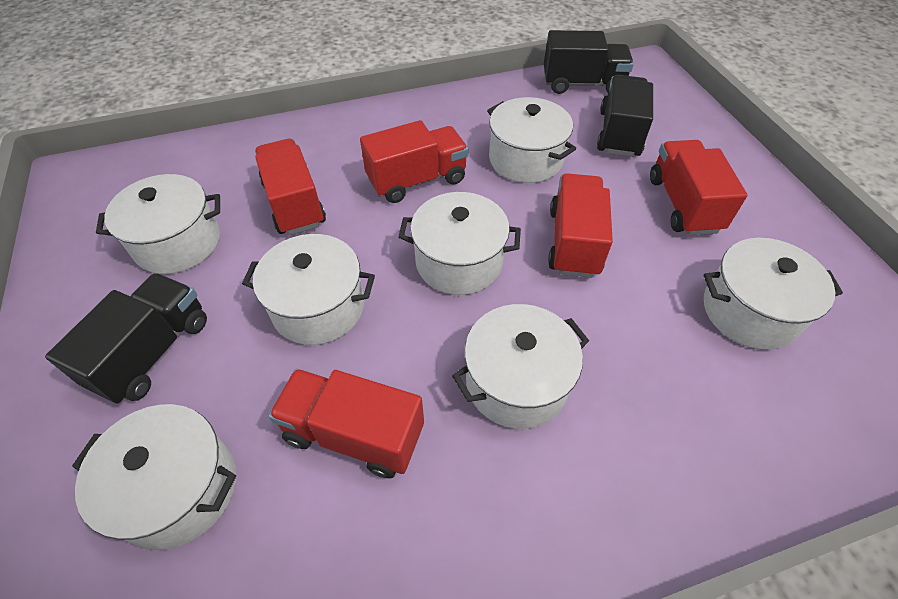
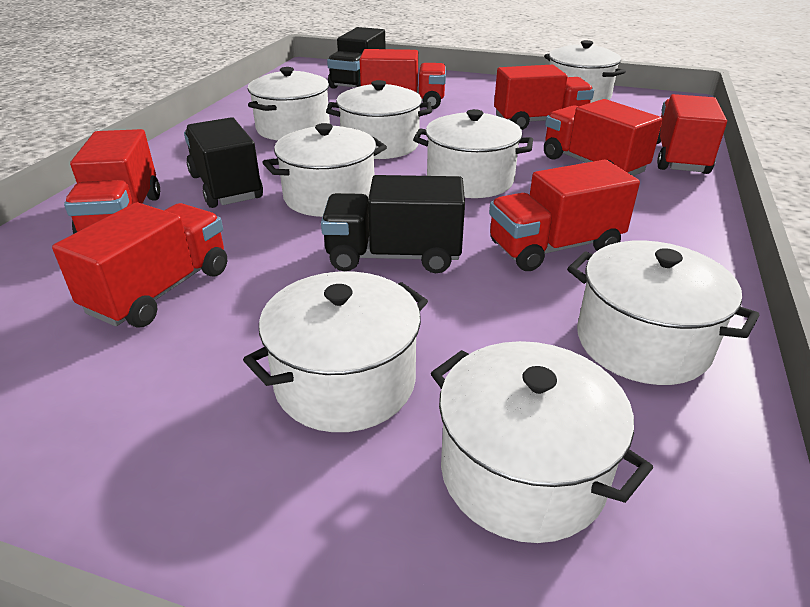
red truck: [255,139,326,235] [269,369,424,478] [360,120,469,203] [548,173,613,278] [650,140,747,235] = 5 -> [52,202,227,327] [64,129,160,234] [360,49,446,109] [489,160,640,271] [494,65,594,130] [544,99,663,176] [657,94,727,174] = 7
white pot: [72,404,236,550] [96,174,220,274] [242,234,375,345] [398,192,521,295] [452,304,589,429] [487,97,576,183] [704,238,843,350] = 7 -> [243,271,428,432] [248,67,330,140] [262,123,387,217] [326,80,432,159] [413,109,533,198] [431,341,653,543] [544,40,626,103] [567,240,760,385] = 8

